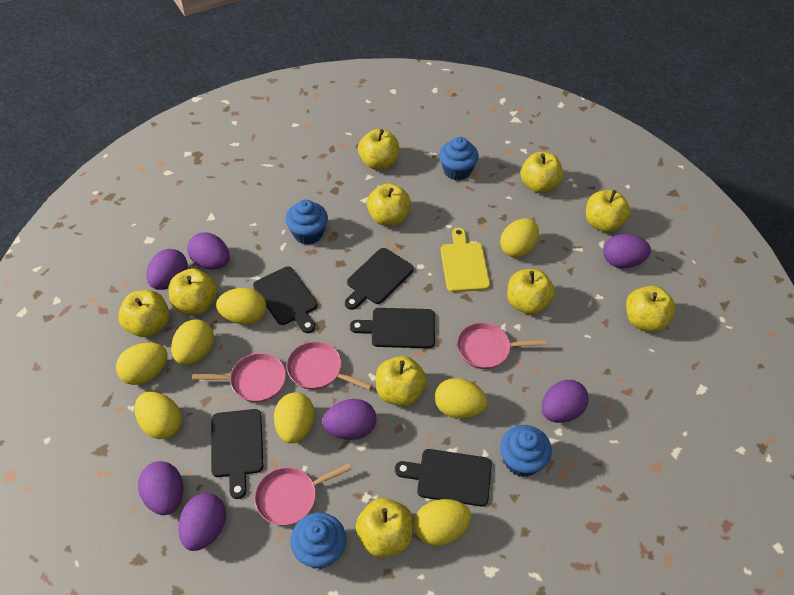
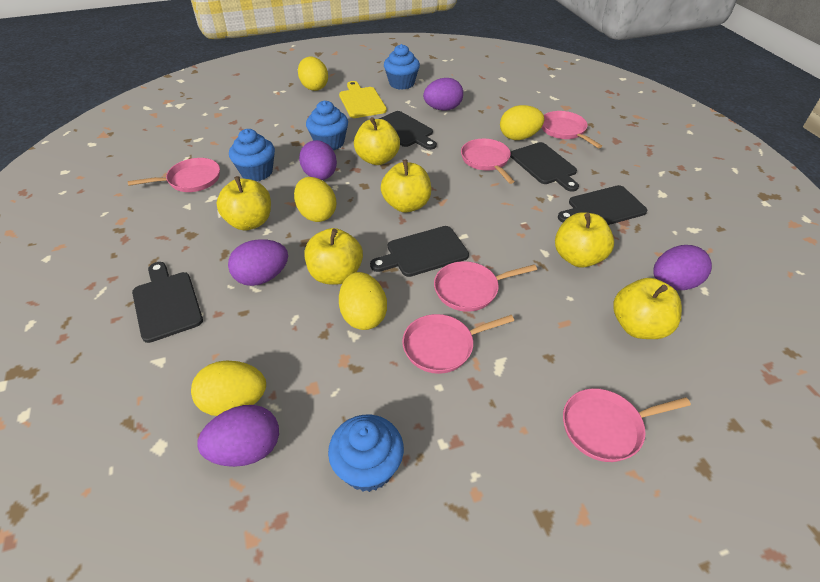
pink pan: [192,353,286,402] [254,463,351,526] [286,341,372,390] [457,322,547,369] = 4 -> [128,158,220,192] [402,314,514,374] [434,261,537,312] [461,139,515,184] [541,111,602,148] [563,388,691,462] = 6
purple egg: [138,461,183,515] [146,249,188,290] [178,493,226,551] [187,232,230,269] [322,399,376,440] [542,380,589,423] [603,234,651,268] = 7 -> [197,405,279,467] [228,239,288,286] [299,140,337,180] [423,78,463,111] [653,245,712,290] = 5
yellow apple: [118,290,169,337] [168,268,217,315] [356,498,413,557] [358,129,399,170] [367,183,411,226] [376,356,427,406] [507,269,555,314] [521,152,563,193] [586,190,631,232] [626,286,676,332] = 10 -> [217,176,271,230] [305,228,363,284] [354,117,400,165] [381,159,431,213] [555,212,614,268] [613,278,682,339] = 6
yellow egg: [116,343,168,385] [134,392,182,439] [171,320,214,365] [216,288,266,325] [274,392,315,443] [414,499,471,546] [435,378,487,418] [500,218,539,258] = 8 -> [191,360,266,416] [294,177,336,222] [298,57,328,91] [339,272,387,330] [500,105,544,140] = 5

